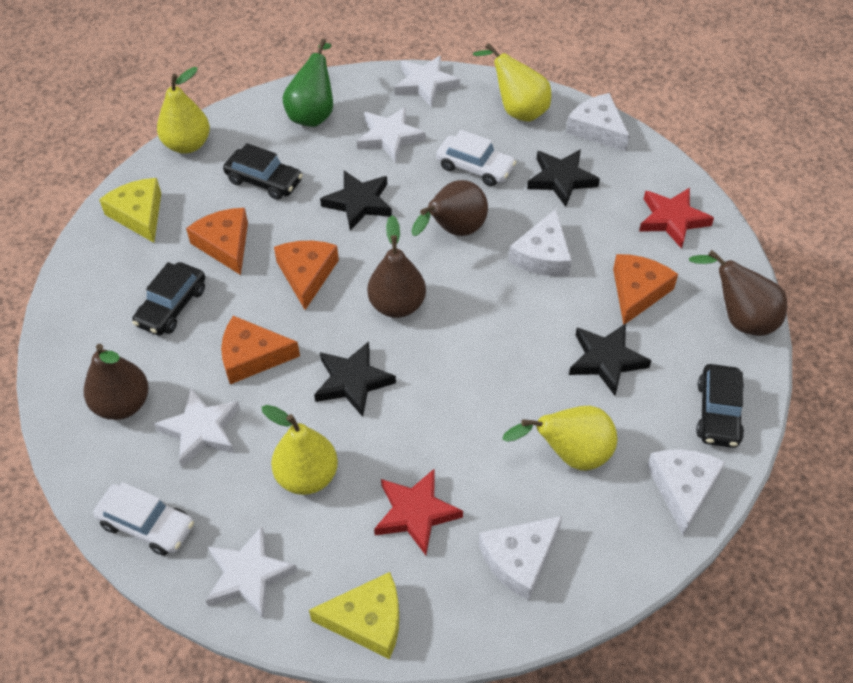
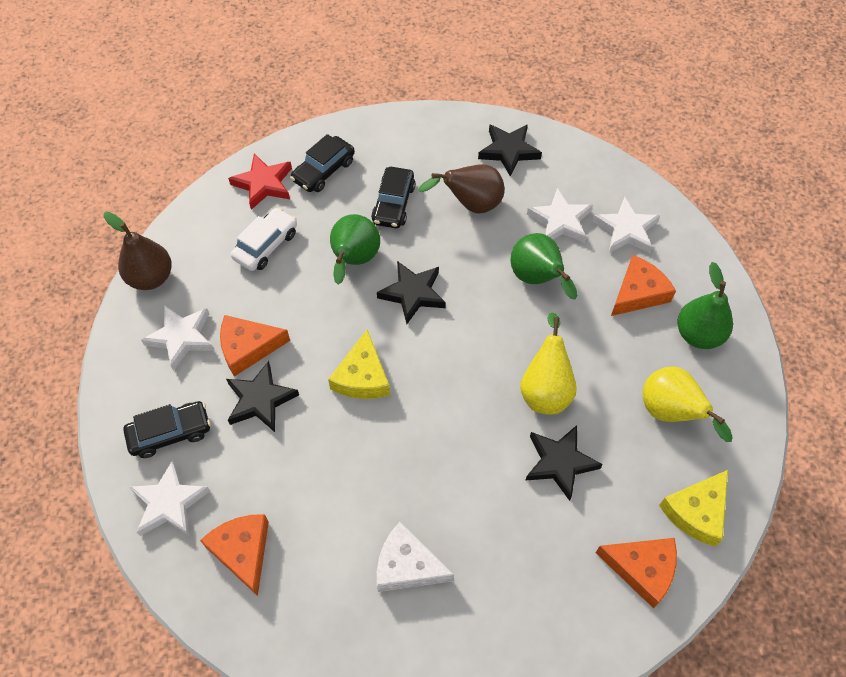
brown pear: [84,344,149,420] [367,215,426,318] [411,180,488,236] [689,250,787,336] = 4 -> [104,212,172,290] [418,164,505,213] = 2
green pear: [282,39,333,127] = 1 -> [330,214,380,285] [510,233,578,300] [678,262,733,349] = 3
red star: [374,468,463,555] [639,188,714,249] = 2 -> [228,153,292,210] = 1
white car: [93,482,194,556] [436,130,516,186] = 2 -> [231,208,297,271] = 1
white cheese: [479,516,562,600] [509,209,572,277] [566,93,629,151] [647,449,725,536] = 4 -> [377,522,454,592] = 1
yellow pear: [157,67,210,154] [261,405,338,495] [473,43,551,122] [502,406,617,471] = 4 -> [520,312,577,415] [643,367,733,442] = 2

